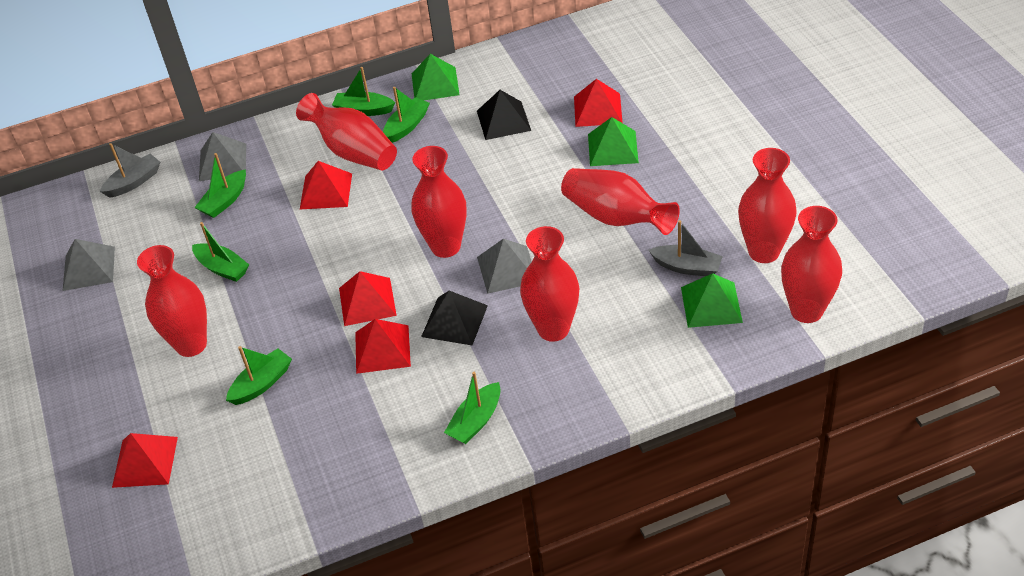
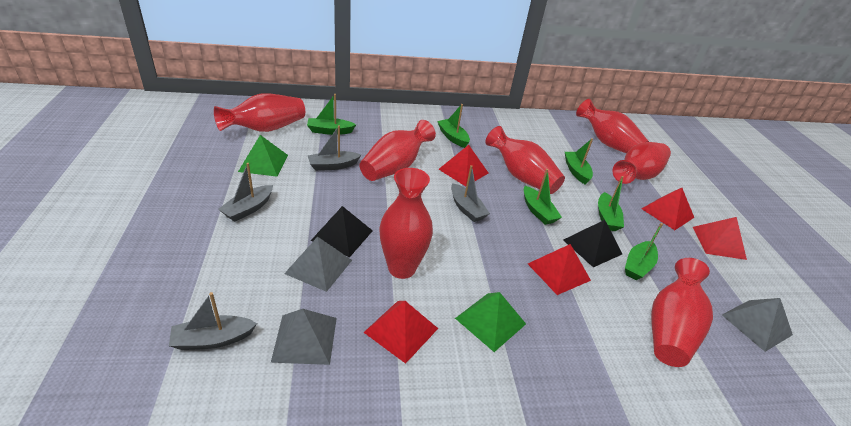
green pyramid: [412,54,460,100] [588,117,639,166] [681,273,743,328] = 3 -> [238,135,288,177] [455,292,526,352] = 2
grey boat: [100,143,160,198] [649,220,723,276] = 2 -> [169,292,257,350] [218,163,273,222] [308,126,361,171] [451,165,490,222] = 4

